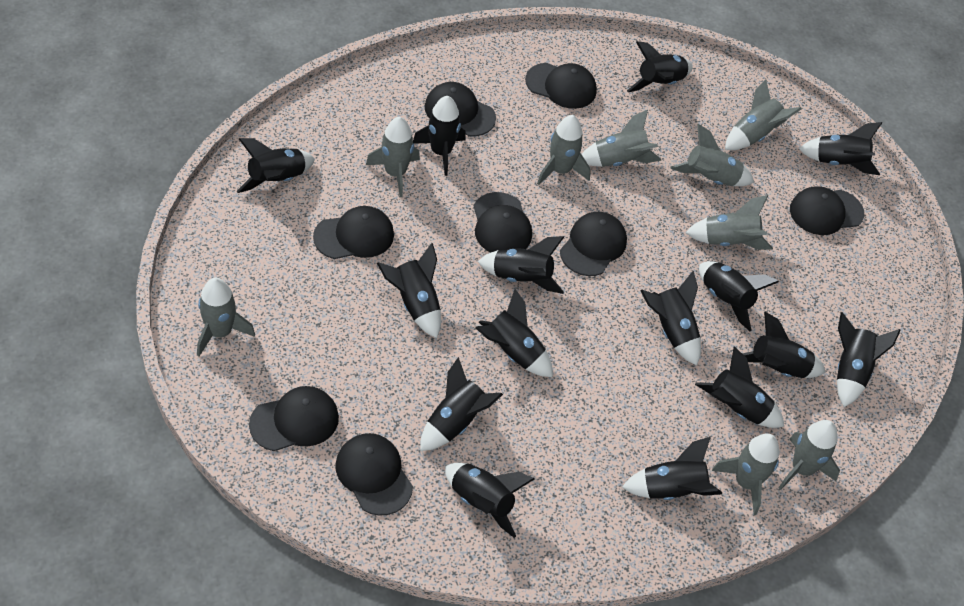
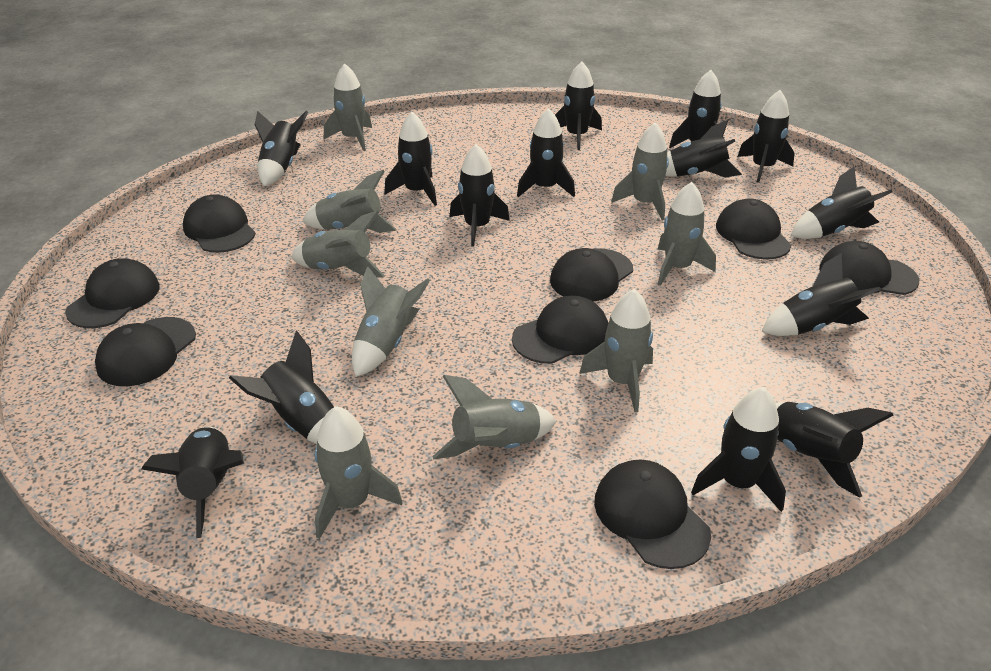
black rocket: [236,138,315,193] [377,243,441,338] [413,96,466,176] [420,357,503,451] [445,463,534,538] [475,289,553,377] [478,236,564,294] [622,437,722,500] [627,41,693,92] [640,271,701,365] [695,346,784,428] [699,261,779,331] [742,311,826,378] [799,122,882,175] [837,312,901,407] = 15 -> [141,427,244,538] [229,331,334,444] [255,111,308,186] [384,112,437,206] [450,144,510,247] [517,108,575,197] [555,61,602,150] [665,120,742,178] [669,70,722,148] [691,387,786,512] [738,90,795,183] [761,253,881,336] [775,402,893,498] [791,167,893,239] = 14

